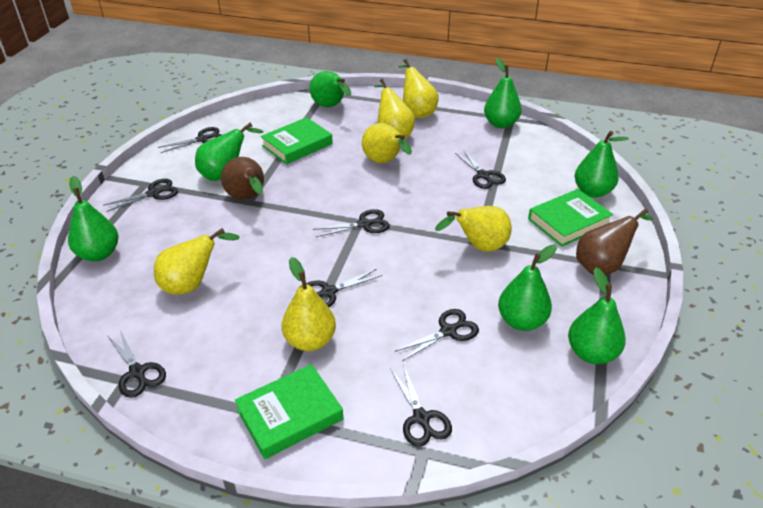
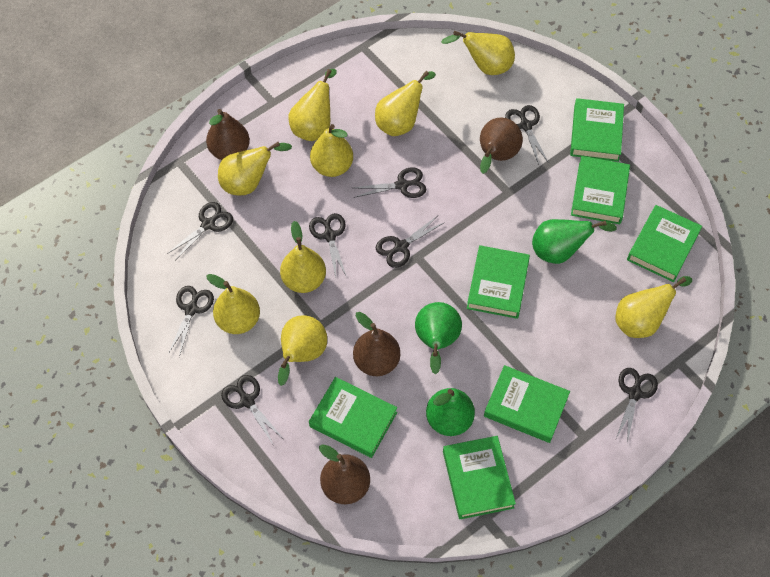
brown pear: [221,157,264,200] [576,209,653,275] = 2 -> [206,109,250,160] [319,444,370,504] [353,312,400,376] [480,117,523,174] = 4
green book: [235,364,343,459] [261,117,333,164] [528,189,613,246] = 3 -> [309,377,397,458] [443,436,516,519] [467,245,530,319] [484,365,570,443] [570,98,624,162] [571,156,630,224] [627,205,702,282] = 7
green pear: [68,176,119,261] [195,123,263,181] [309,71,351,107] [484,58,522,128] [498,244,557,331] [568,267,626,364] [575,131,629,197] = 7 -> [415,302,462,374] [426,388,475,436] [532,219,617,264] = 3
yellow pear: [154,228,240,295] [282,257,336,351] [362,123,412,163] [375,79,415,138] [398,59,439,118] [435,206,512,252] = 6 -> [206,274,260,334] [218,142,292,196] [278,315,327,386] [280,221,326,293] [288,69,337,141] [310,124,353,177] [375,71,436,136] [441,31,515,75] [615,276,692,338] = 9

